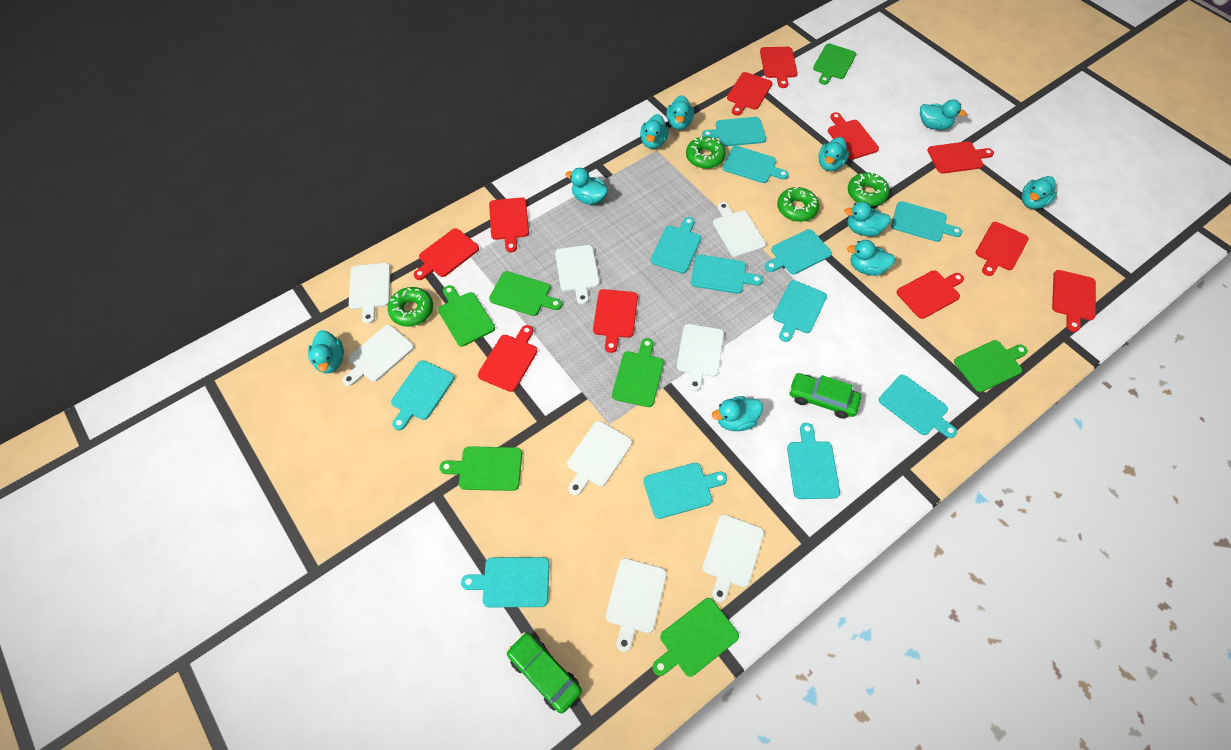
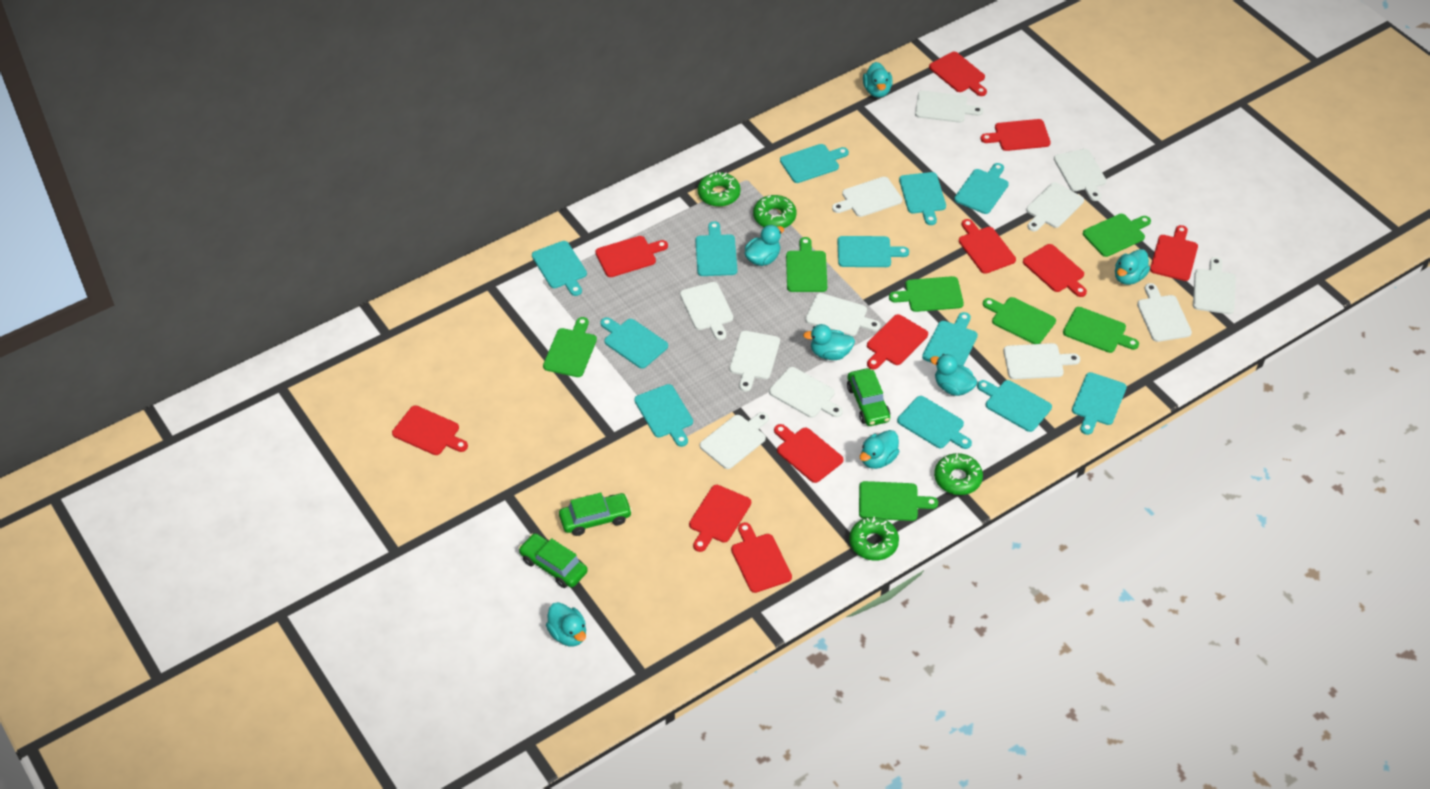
green car: [506,632,582,714] [789,373,861,419] = 2 -> [518,533,588,588] [559,493,632,536] [847,368,890,426] = 3
turquoise duck: [308,330,344,373] [565,168,608,205] [640,114,669,149] [666,95,694,130] [712,396,763,431] [819,137,849,171] [844,202,891,236] [847,240,895,276] [920,99,966,130] [1022,176,1057,209] = 10 -> [546,602,586,646] [744,225,784,266] [803,324,855,360] [860,430,900,469] [863,62,893,98] [930,354,977,396] [1115,249,1150,285] = 7
white cutting board: [342,325,414,386] [349,263,391,324] [555,245,600,304] [567,421,632,495] [606,558,667,652] [677,324,724,391] [703,514,764,602] [713,202,766,257] = 8 -> [680,282,733,340] [700,412,769,469] [729,331,780,392] [769,367,843,418] [805,293,881,336] [832,177,902,217] [915,91,983,123] [1003,343,1080,380] [1026,182,1084,232] [1054,149,1107,201] [1137,283,1192,342] [1193,257,1236,314] = 12

